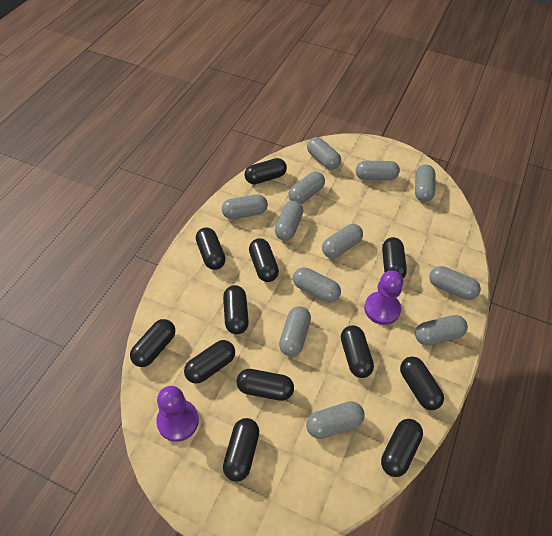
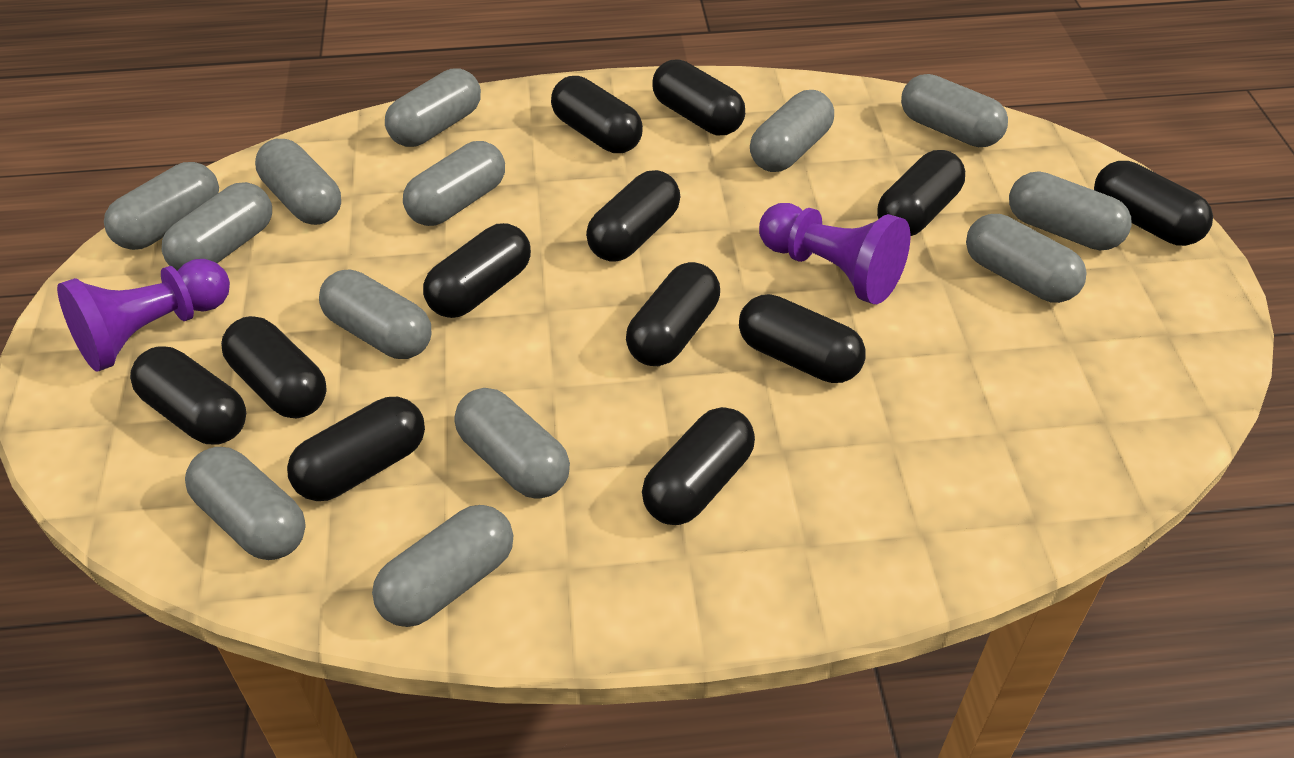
grey capsule: [222,194,268,219] [275,201,303,241] [279,306,311,356] [288,172,325,204] [293,267,341,303] [306,401,365,439] [307,137,341,170] [322,224,363,258] [356,161,400,180] [415,165,435,202] [415,315,468,346] [429,266,481,300] = 12 -> [104,162,219,250] [162,182,272,271] [185,447,306,560] [255,139,341,225] [319,270,431,359] [372,505,513,627] [385,68,481,147] [403,141,505,226] [455,388,570,499] [750,90,834,172] [901,74,1008,147] [966,214,1086,303] [1009,171,1132,250] = 13

